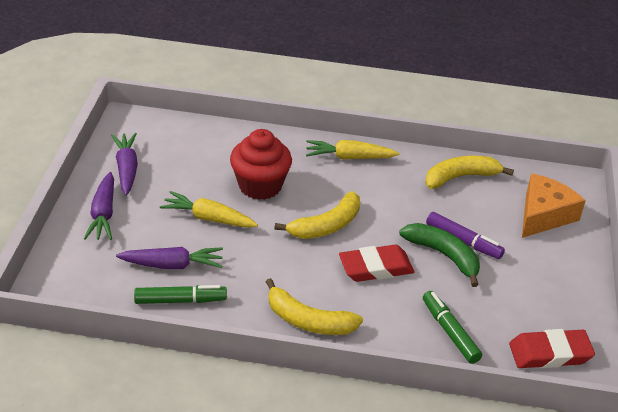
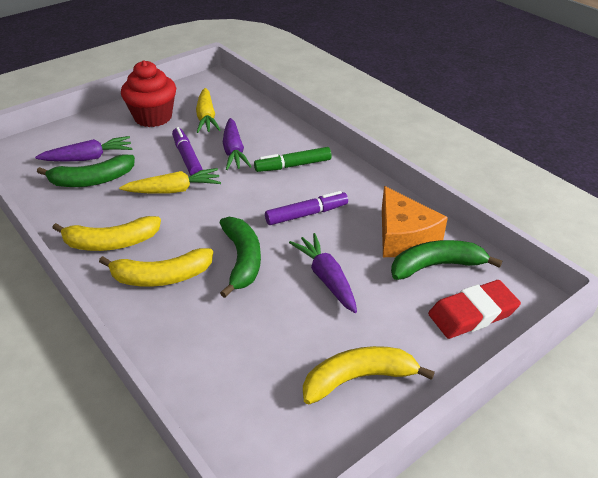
green banana: [399,223,480,287] = 1 -> [37,154,135,187] [220,217,261,298] [391,240,502,280] = 3
green marker: [134,285,227,304] [423,291,482,364] = 2 -> [254,147,332,172] = 1
purple marker: [426,212,505,259] = 1 -> [172,127,203,175] [265,191,348,225] = 2
red eraser: [339,245,414,282] [509,329,595,368] = 2 -> [428,280,521,339] = 1

